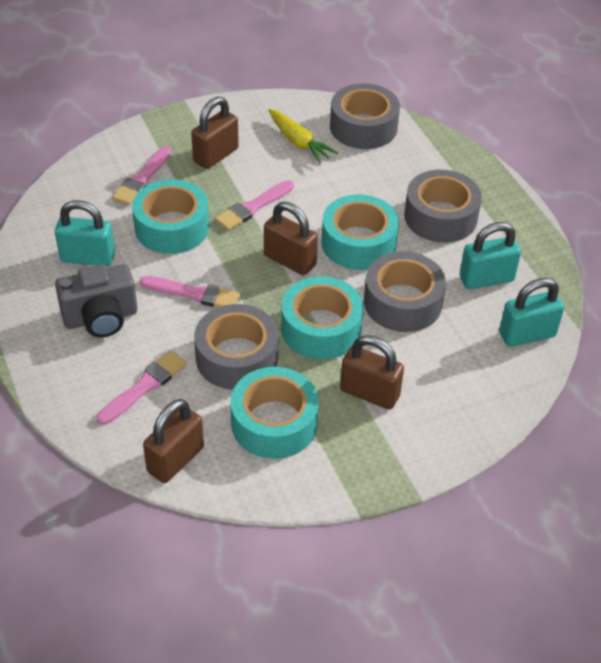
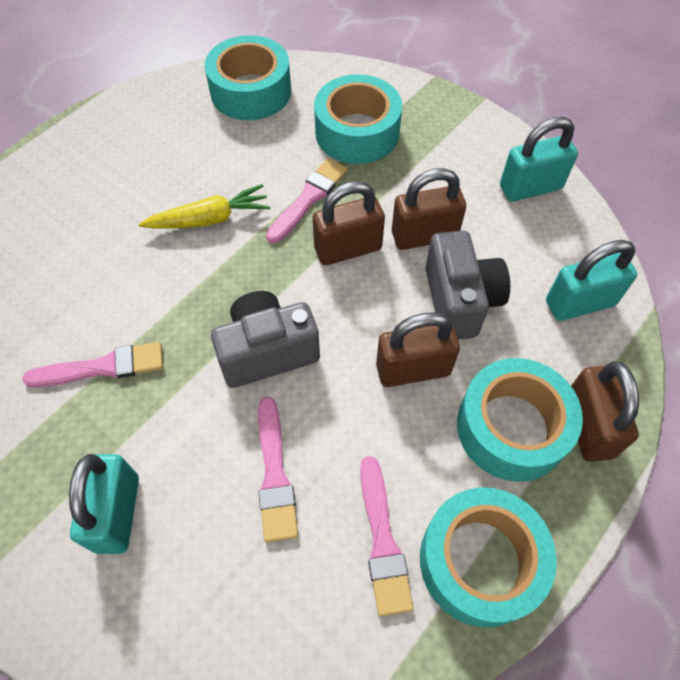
grey camera: [55,264,138,337] = 1 -> [211,291,320,388] [426,231,510,339] = 2
grey tape: [194,304,278,390] [330,83,400,149] [364,251,446,332] [404,170,482,243] = 4 -> none = 0

